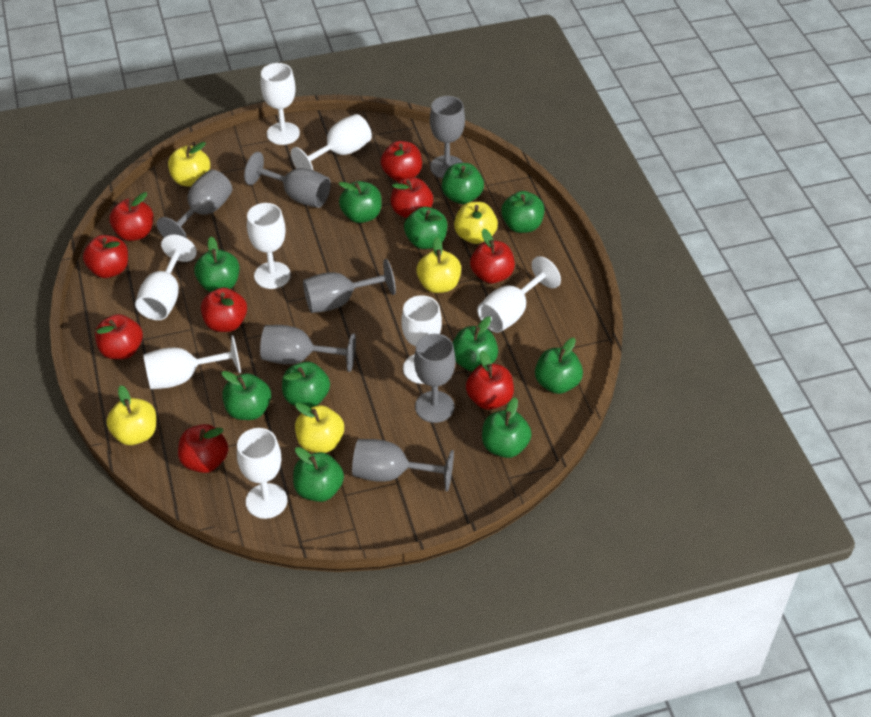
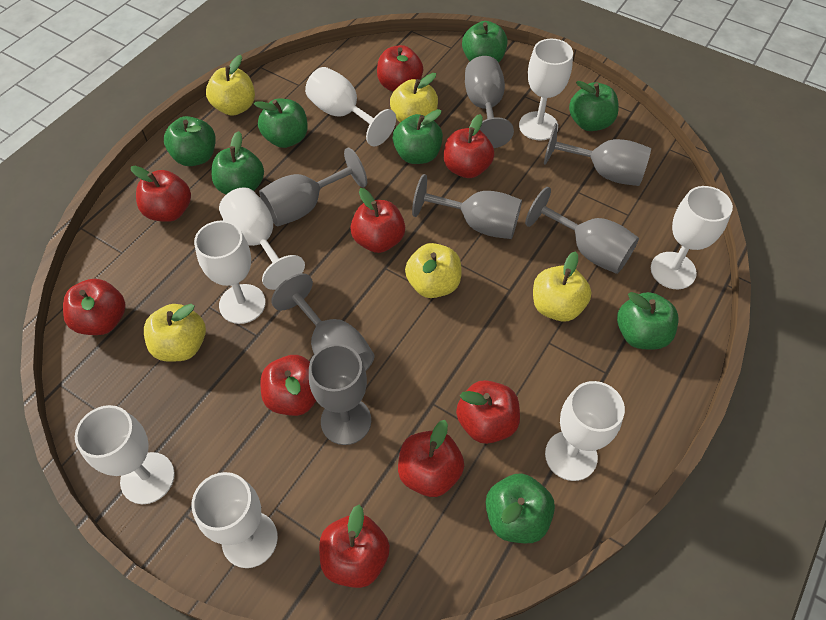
green apple: [194,237,239,292] [221,371,271,420] [282,362,330,408] [293,447,344,502] [338,181,382,223] [404,207,447,249] [442,163,484,204] [453,316,498,372] [482,397,532,458] [501,191,545,233] [535,338,583,394] = 11 -> [164,116,215,166] [211,131,264,194] [254,98,308,148] [393,109,443,164] [462,21,508,63] [485,473,555,543] [569,81,619,131] [617,292,678,350] = 8

